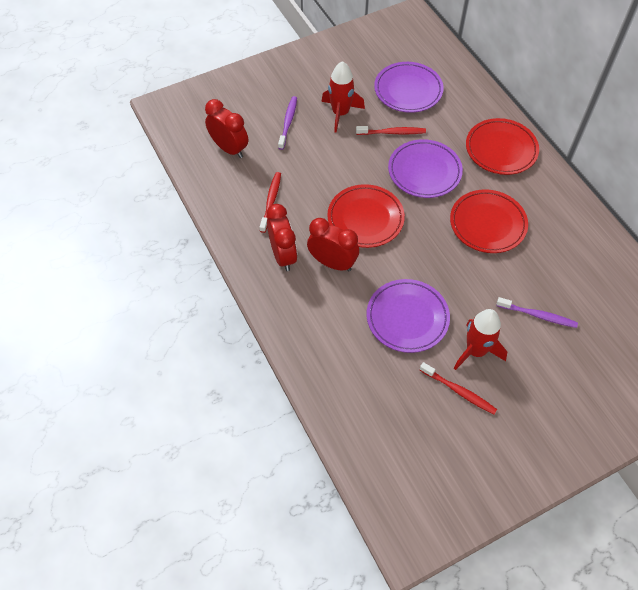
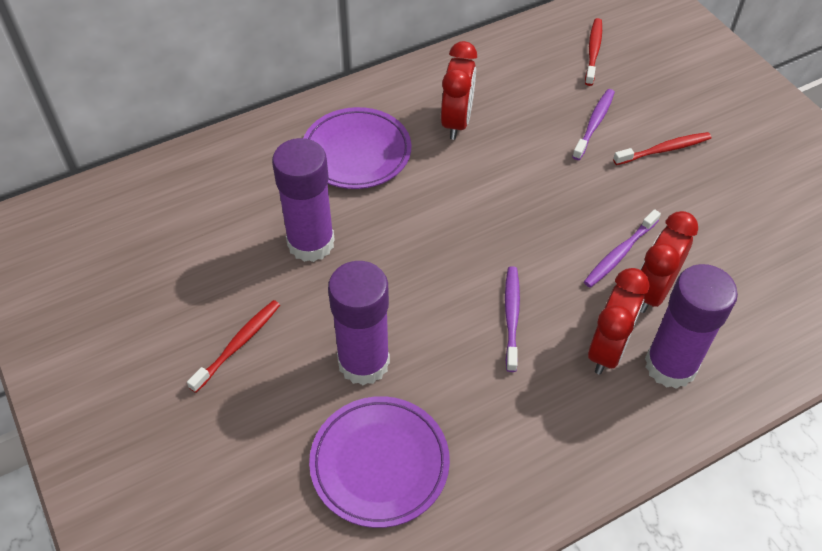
purple glue stick: none = 0 -> [272,138,335,262] [328,261,390,385] [645,264,738,389] = 3
purple plate: [367,279,450,353] [374,62,444,113] [388,139,463,198] = 3 -> [304,107,411,189] [309,396,450,528] = 2
purple toothbrush: [278,96,297,150] [496,297,578,328] = 2 -> [505,266,520,372] [572,89,615,160] [584,209,661,288] = 3
red plate: [327,184,405,248] [450,189,528,253] [466,118,539,175] = 3 -> none = 0
red rocket: [321,61,365,132] [454,309,507,370] = 2 -> none = 0

